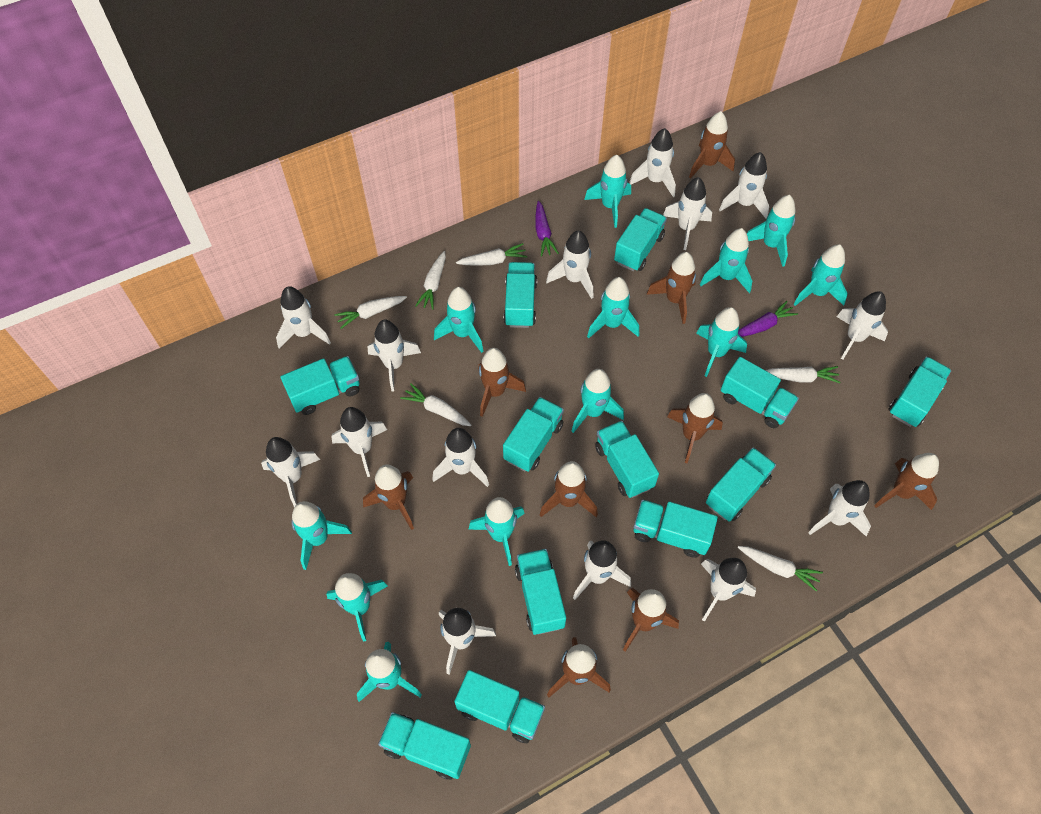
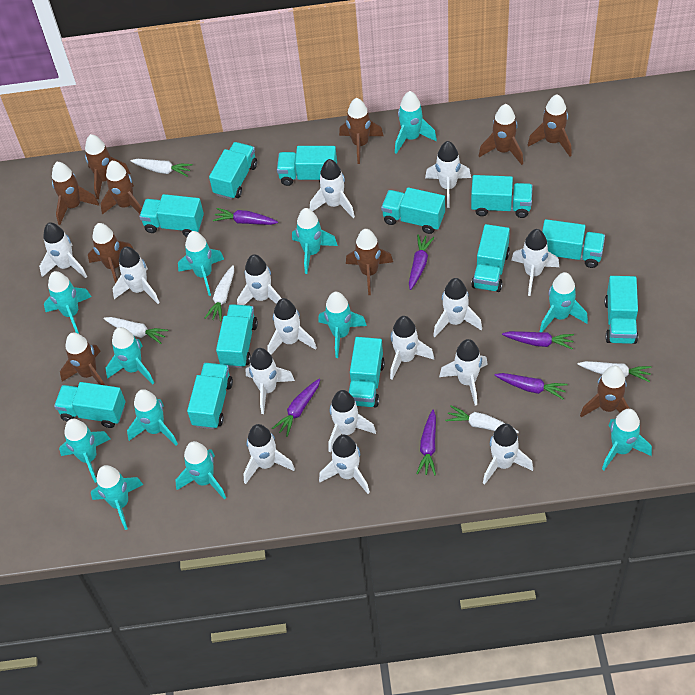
brown rocket: [363,464,414,530] [478,348,526,417] [540,461,598,517] [547,637,611,698] [623,588,679,652] [646,252,696,324] [667,393,723,463] [689,111,735,179] [874,453,939,510] = 9 -> [52,162,99,225] [60,332,105,385] [85,134,131,199] [88,223,133,284] [100,161,142,215] [339,98,383,164] [346,229,393,295] [479,104,523,165] [528,94,572,157] [580,365,630,417] = 10
purple carrot: [535,201,559,256] [738,301,798,337] = 2 -> [213,208,278,225] [272,379,320,437] [409,235,434,290] [416,410,436,476] [495,373,568,399] [502,331,574,349] = 6
white carrot: [334,296,407,329] [400,383,471,426] [415,251,446,310] [456,243,527,266] [738,546,823,591] [765,366,841,383] = 6 -> [104,317,168,344] [131,159,192,177] [205,265,234,322] [445,405,519,433] [578,361,651,382] = 5
white rocket: [261,437,320,507] [276,286,331,349] [331,407,387,477] [367,320,421,392] [432,428,489,487] [439,608,496,675] [546,230,593,299] [573,540,631,600] [629,128,676,197] [663,177,712,250] [701,558,756,622] [719,152,769,219] [808,480,871,536] [837,291,888,359] = 14 -> [39,223,87,278] [112,247,160,304] [237,254,282,305] [243,424,295,484] [245,348,295,414] [267,298,317,355] [310,159,355,218] [319,435,370,494] [328,390,376,453] [390,316,434,380] [425,141,471,208] [433,278,482,337] [439,339,488,406] [483,423,533,485] [511,229,559,296] = 15

